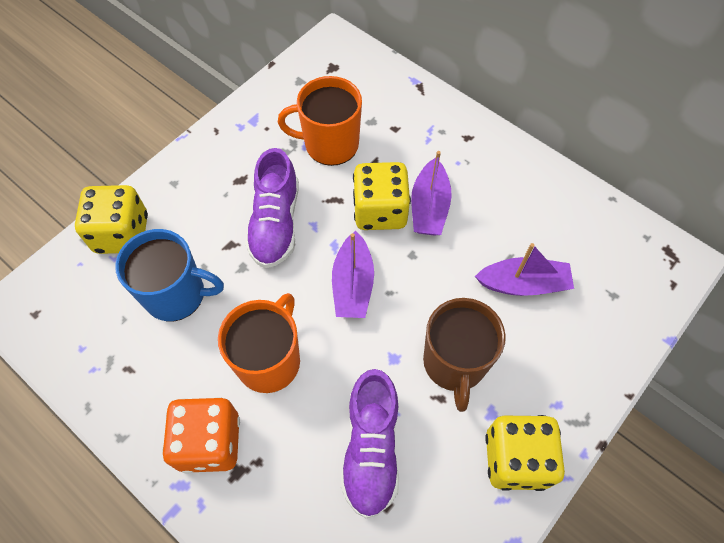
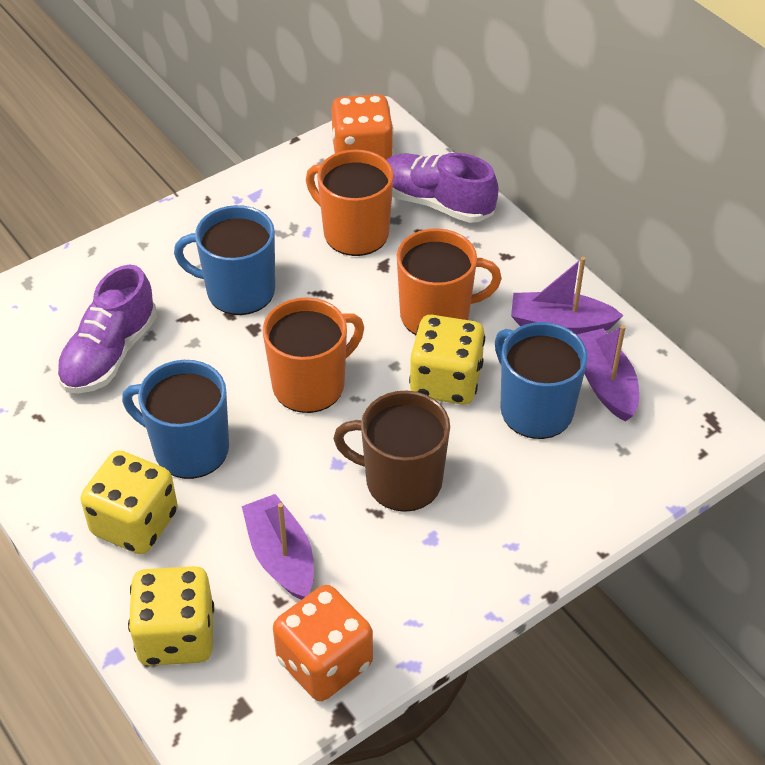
blue mug: [115,229,224,321] = 1 -> [122,360,229,479] [174,205,275,315] [495,322,588,439] = 3
orange dice: [162,397,240,474] = 1 -> [273,585,373,701] [331,94,394,159] = 2
orange mug: [218,293,300,393] [278,76,362,166] = 2 -> [263,297,364,413] [306,150,394,256] [397,228,502,335] = 3

